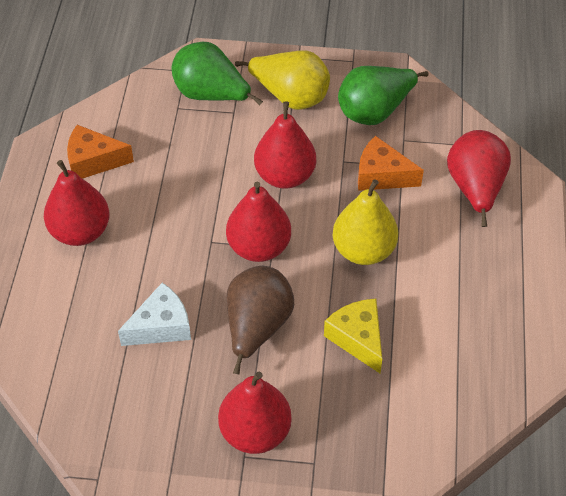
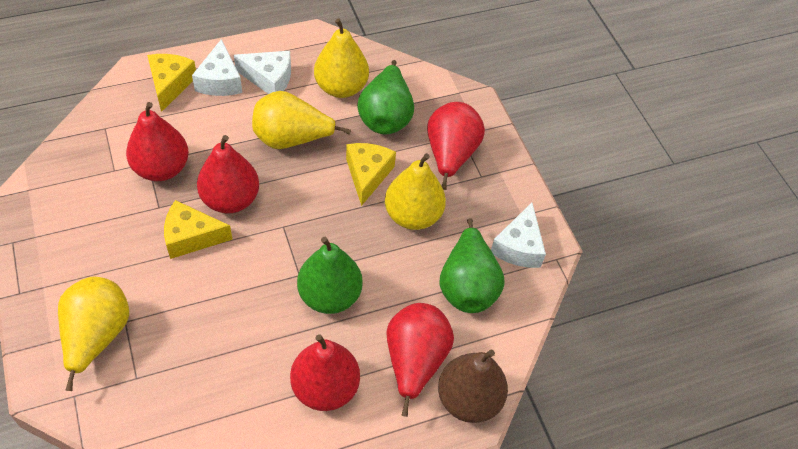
green pear: [171,42,263,106] [338,66,429,125] = 2 -> [297,237,363,314] [357,60,414,134] [440,218,505,313] = 3
orange cheese: [67,125,134,179] [358,136,424,191] = 2 -> none = 0
white cheese: [118,283,191,346] = 1 -> [192,39,242,96] [234,51,291,94] [491,203,546,268] = 3
yellow cheese: [324,299,382,373] = 1 -> [147,54,196,112] [164,200,233,259] [346,143,396,206] = 3
yellow pear: [235,50,330,110] [333,179,398,265] = 2 -> [58,277,129,391] [252,91,351,149] [314,18,369,98] [385,153,446,230] = 4

